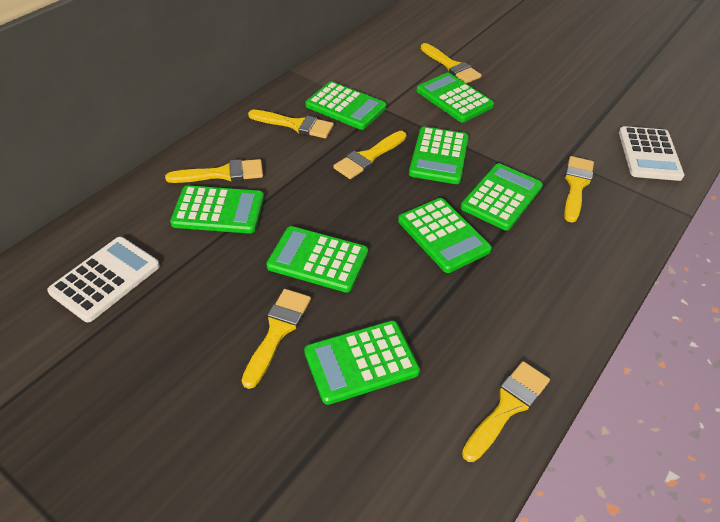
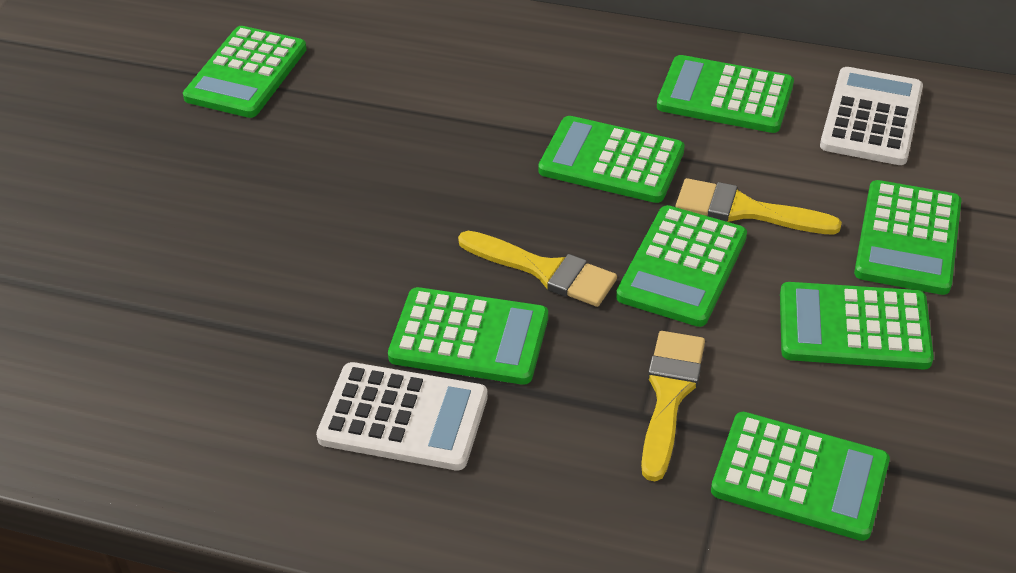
yellow brush: [165,159,263,183] [242,289,311,389] [248,110,334,138] [333,131,407,179] [421,43,482,84] [462,361,550,462] [564,156,594,222] = 7 -> [458,231,617,307] [641,331,705,481] [676,178,842,235] = 3

